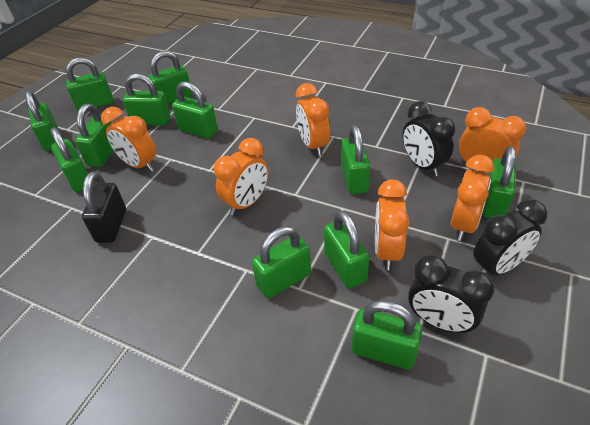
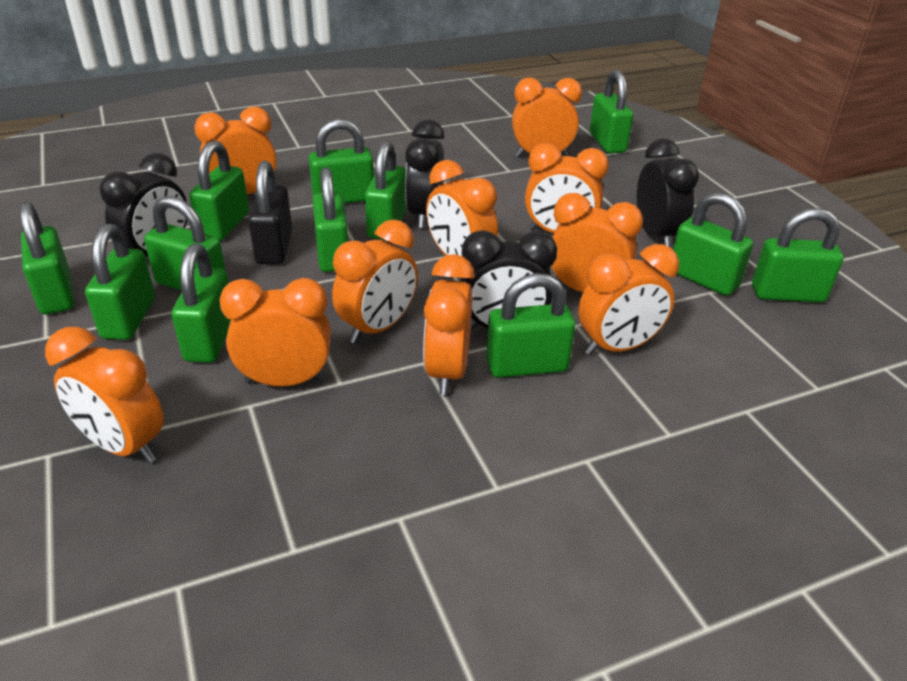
black clock: [403,101,455,177] [408,254,495,334] [473,199,547,275] = 3 -> [100,153,187,257] [405,120,445,228] [461,230,557,329] [637,138,699,248] = 4
orange clock: [101,107,156,172] [214,138,269,216] [296,83,330,156] [375,180,410,270] [451,155,495,241] [459,107,527,172] = 6 -> [45,327,164,463] [194,107,277,194] [220,278,331,386] [332,219,418,344] [423,254,475,395] [426,160,498,256] [512,78,582,157] [525,143,609,233] [551,193,643,292] [578,244,679,356] = 10

